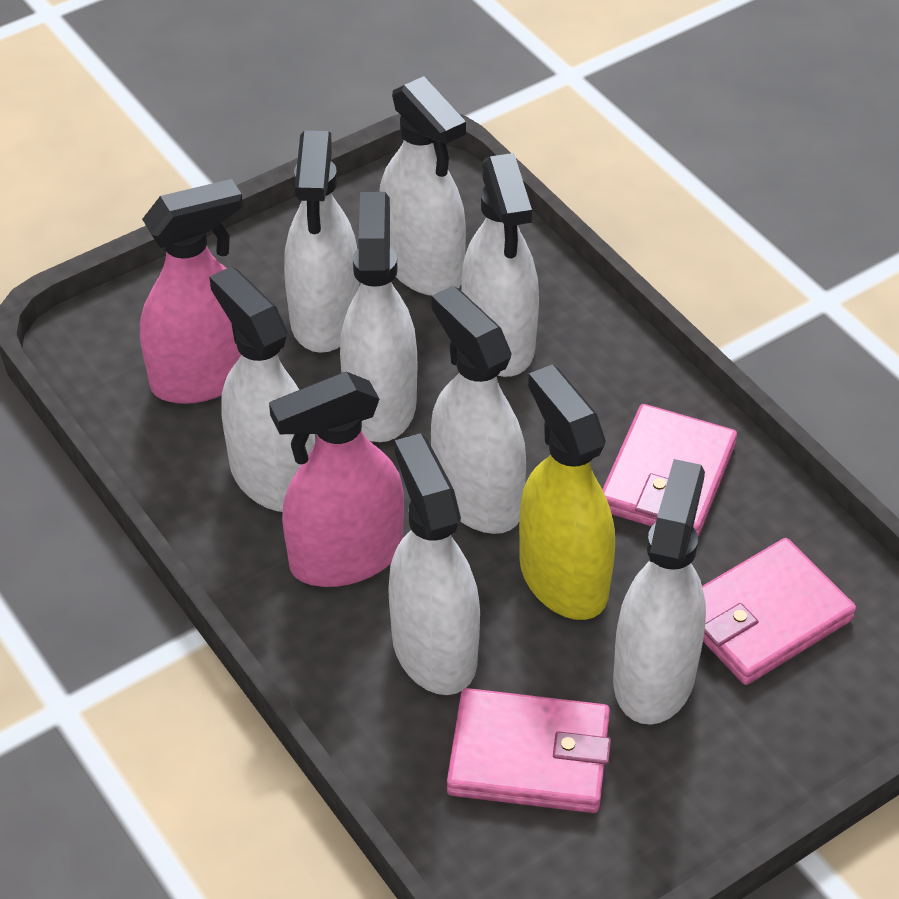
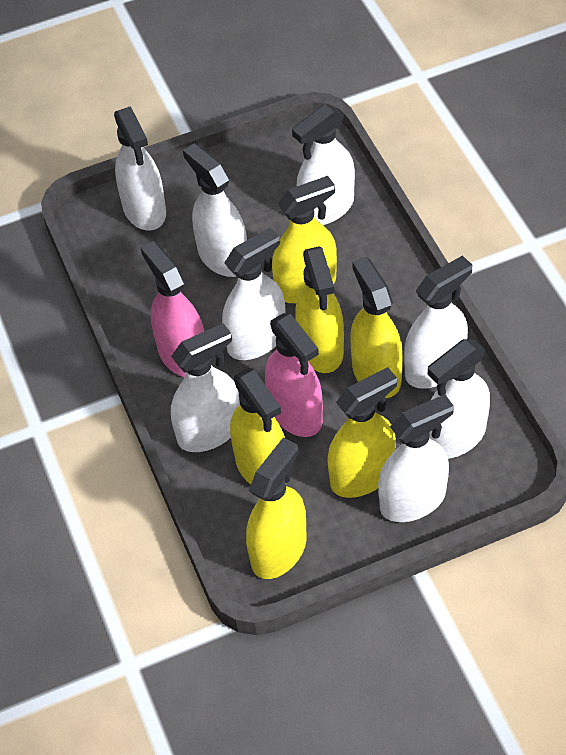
pink wallet: [447,688,611,813] [602,404,737,537] [702,538,856,685] = 3 -> none = 0
yellow spray bottle: [519,364,615,620] = 1 -> [230,368,287,485] [246,438,307,579] [272,176,337,303] [295,246,344,373] [327,367,397,498] [350,257,403,398] = 6

